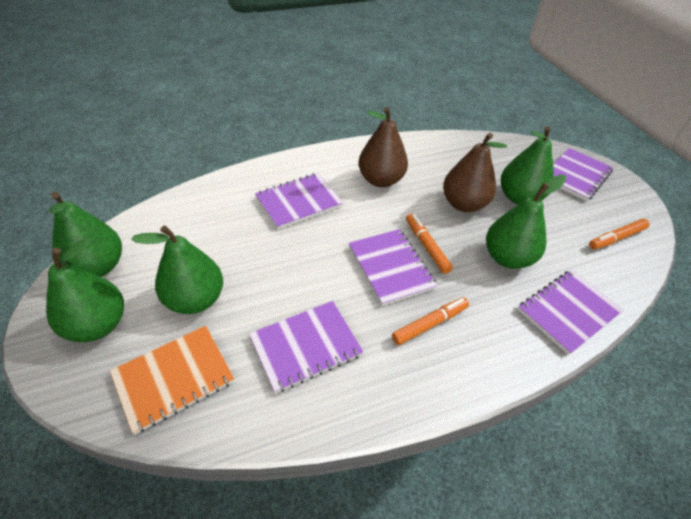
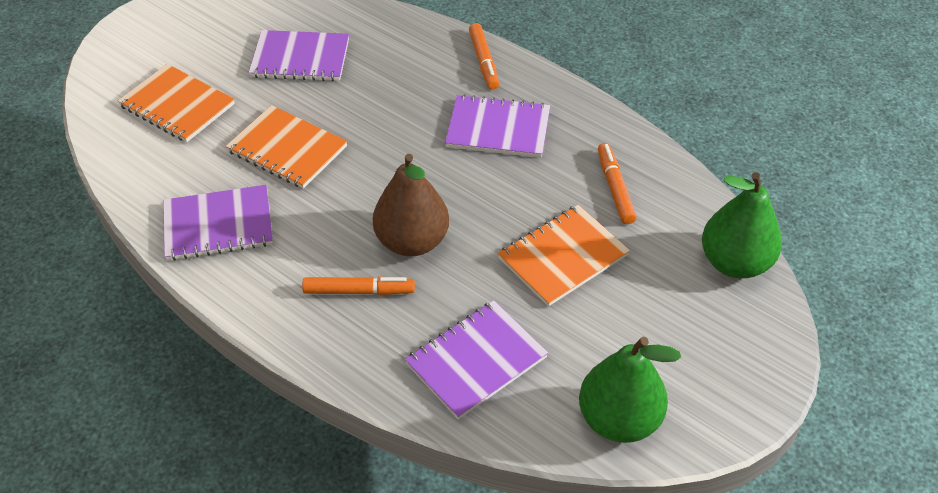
brown pear: [358,107,408,187] [443,133,507,212] = 2 -> [373,154,449,256] = 1
green pear: [46,238,124,342] [49,192,122,277] [131,226,223,314] [486,175,566,269] [501,126,554,205] = 5 -> [579,337,681,443] [702,172,782,278] = 2
orange notebook: [110,326,234,434] = 1 -> [118,64,235,142] [226,105,347,189] [498,205,630,306] = 3
purple notebook: [249,301,363,393] [255,173,343,229] [349,229,437,306] [518,270,623,355] [553,148,613,201] = 5 -> [163,185,273,261] [249,30,349,81] [405,300,548,420] [445,94,550,158] = 4

